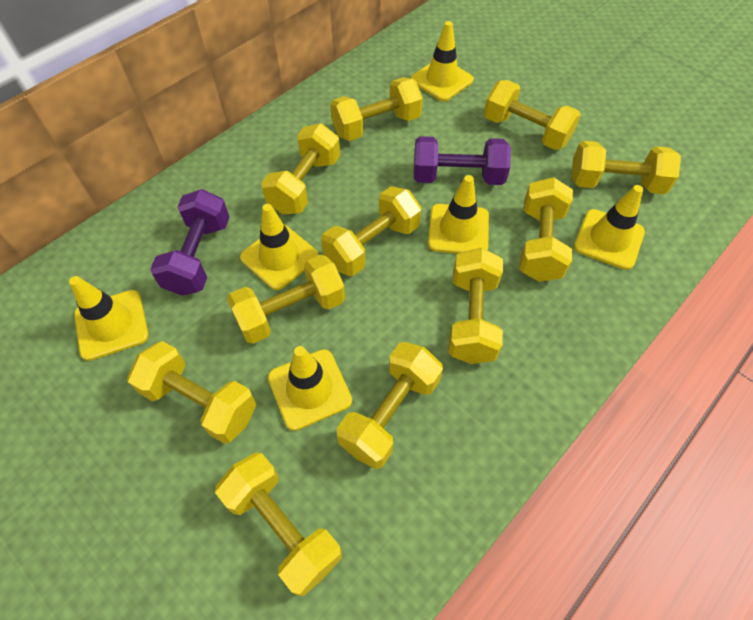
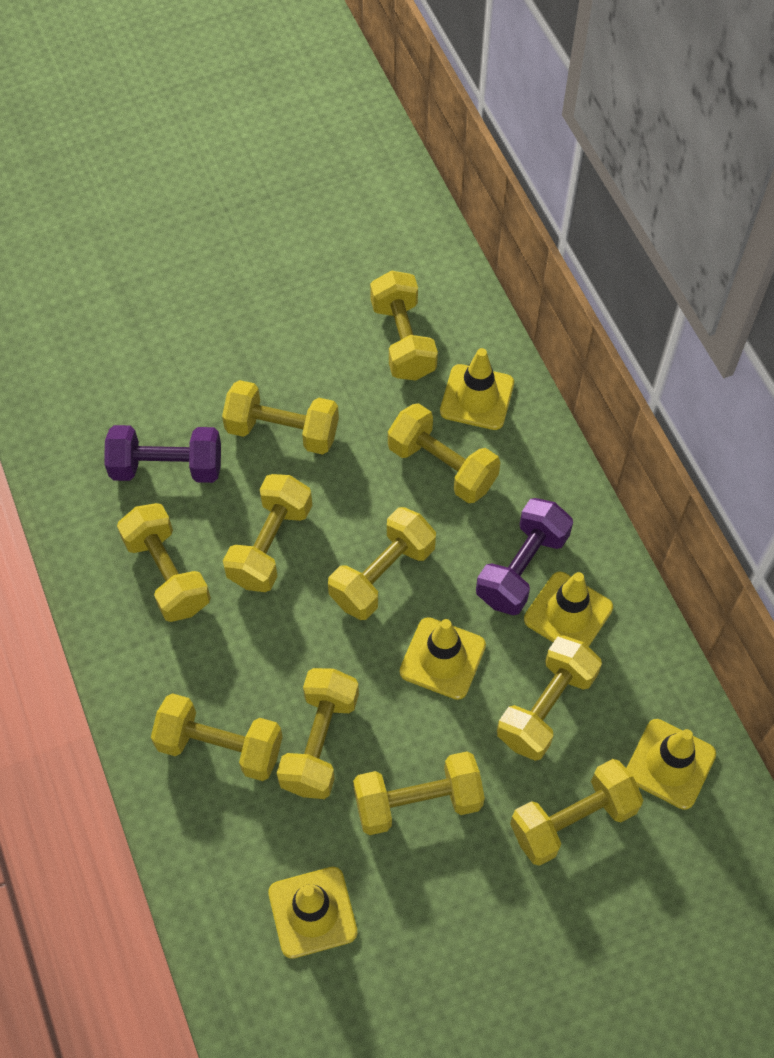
yellow traffic cone: [69,276,149,361] [240,204,319,290] [268,346,352,431] [411,21,474,101] [428,175,489,254] [574,185,645,270] = 6 -> [268,867,358,959] [400,617,486,700] [440,348,514,430] [524,572,613,647] [626,719,716,810] = 5

